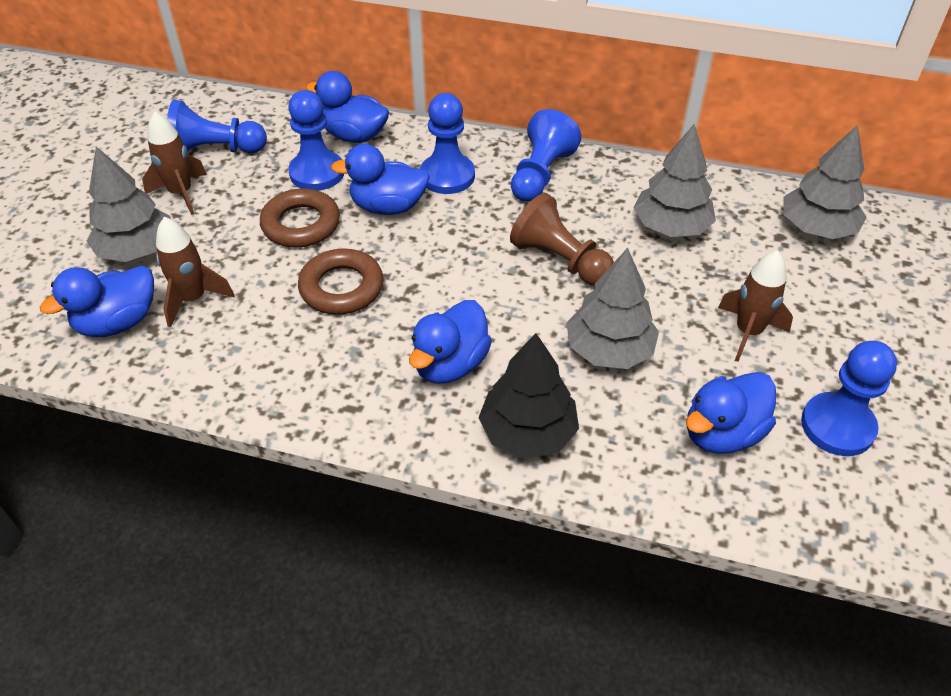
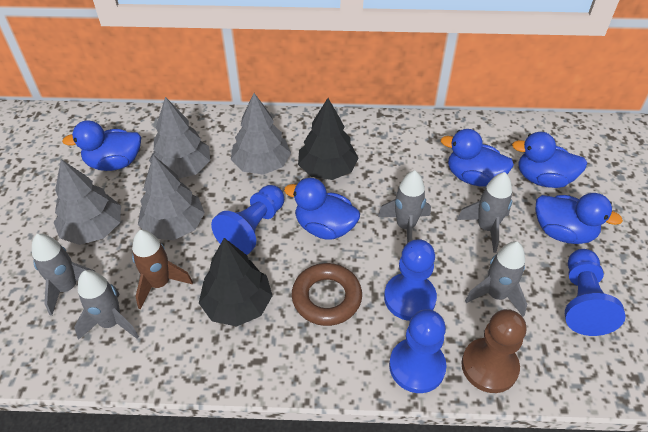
black tree: [478,333,579,459] = 1 -> [199,238,273,327] [298,98,358,180] = 2
blue pawn: [167,100,267,153] [288,90,344,191] [420,93,475,194] [511,109,582,202] [801,341,897,456] = 5 -> [211,185,284,255] [384,239,437,321] [389,309,447,393] [565,249,626,336] = 4
brown ring: [260,188,340,248] [298,248,383,315] = 2 -> [292,263,362,326] = 1
brown rocket: [142,111,207,215] [156,217,235,328] [718,250,793,362] = 3 -> [132,230,193,309] = 1
grey rocket: none = 0 -> [32,234,94,316] [74,270,139,340] [378,170,431,243] [457,172,512,253] [465,241,527,317] = 5

